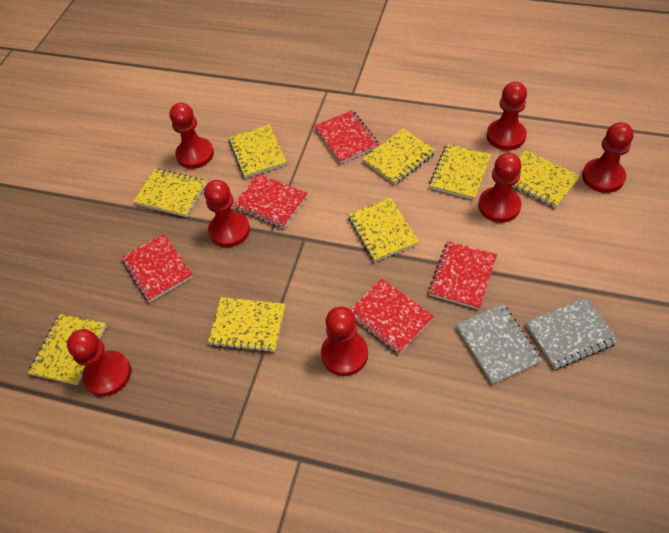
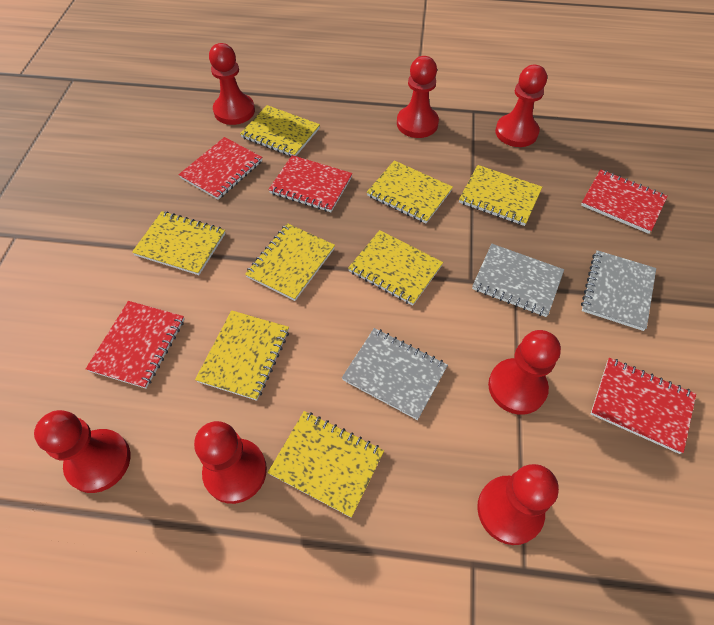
grey notebook: [456,304,542,384] [526,297,619,369] = 2 -> [342,328,448,420] [472,244,564,317] [581,250,656,331] = 3

